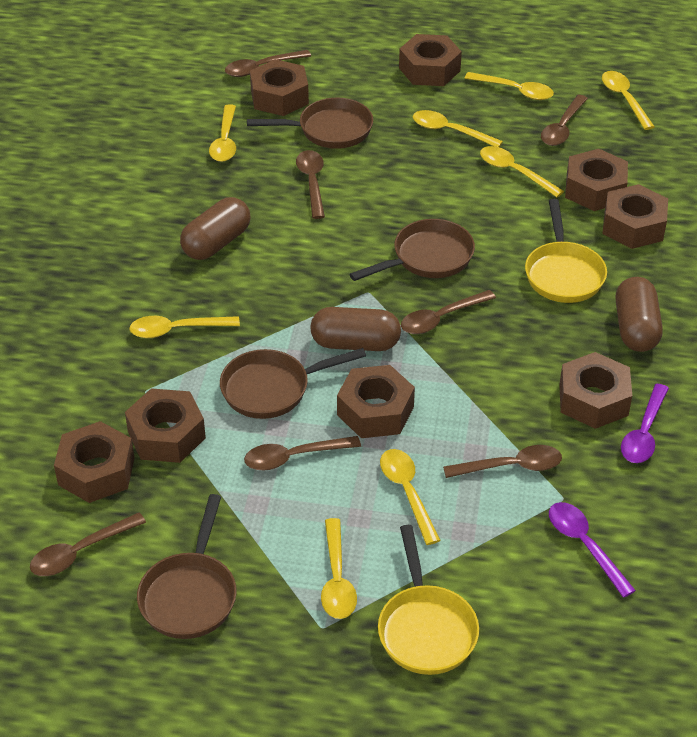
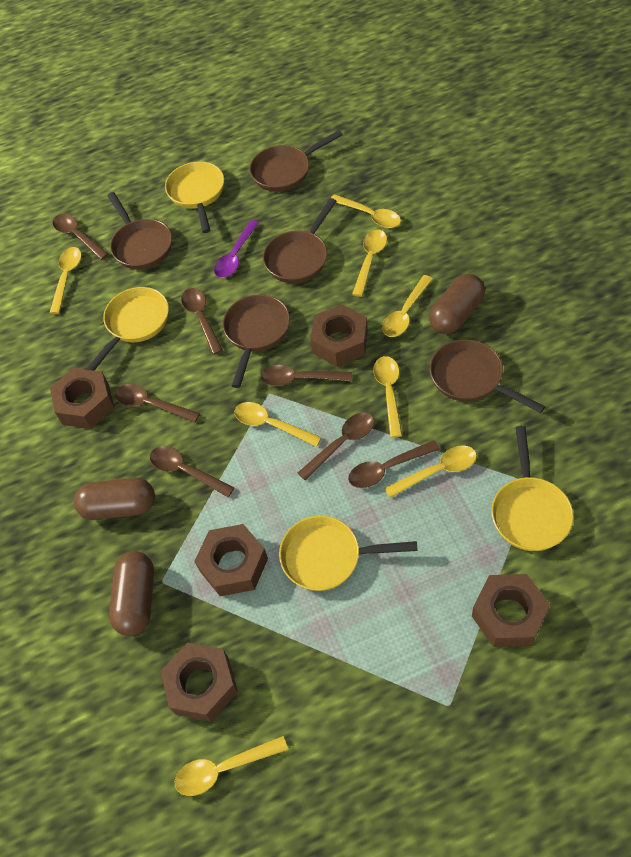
brown nut: [54,421,134,503] [125,388,206,463] [250,59,309,116] [337,365,415,438] [399,34,462,86] [559,352,632,429] [565,149,628,211] [602,184,668,249] = 8 -> [50,368,115,429] [160,643,238,722] [194,524,268,596] [310,304,368,367] [472,574,550,647] = 5
brown pan: [137,494,237,639] [220,348,366,419] [247,98,373,149] [349,219,475,281] = 4 -> [107,192,172,270] [223,295,290,388] [250,130,343,192] [263,198,336,283] [430,339,546,413] = 5
purple spoon: [549,502,636,598] [621,384,669,463] = 2 -> [214,220,259,278] = 1
yellow pan: [378,525,479,675] [525,199,607,303] = 2 -> [85,287,169,371] [165,161,224,233] [279,516,418,591] [491,426,574,551] = 4

